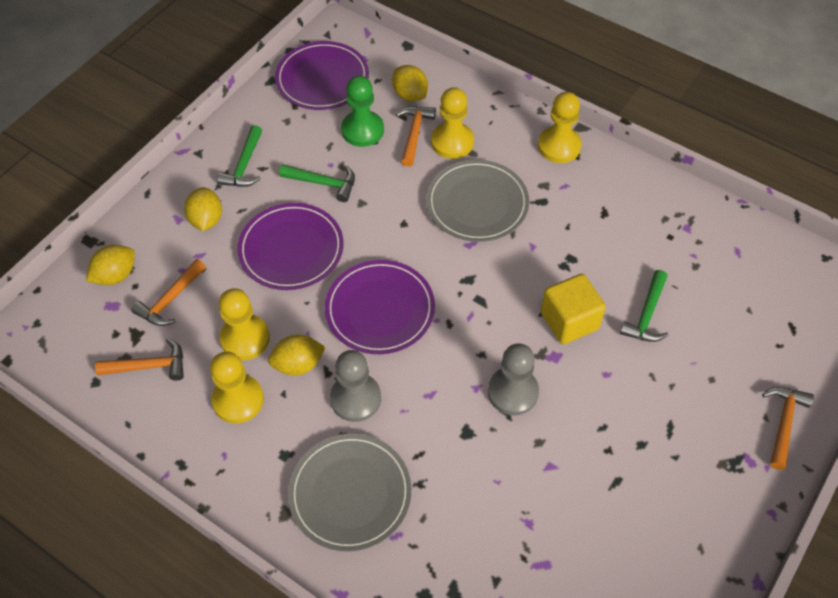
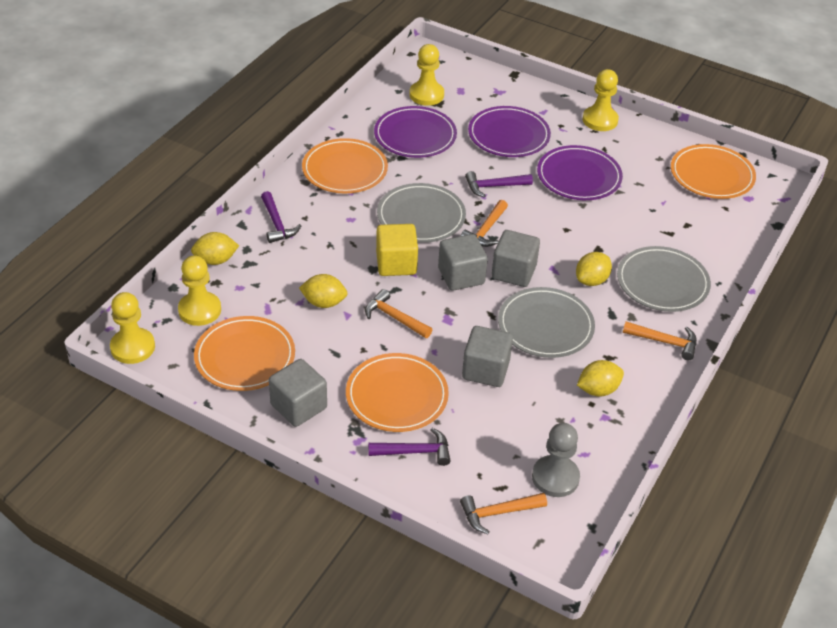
green hammer: [217,125,262,187] [279,164,355,202] [620,270,668,342] = 3 -> none = 0
green pawn: [341,76,384,147] = 1 -> none = 0
grey cube: none = 0 -> [269,359,327,427] [438,234,488,291] [462,326,513,387] [492,230,540,287] = 4
grey pawn: [330,350,381,422] [488,343,539,415] = 2 -> [532,423,580,497] = 1
grey plate: [288,434,411,551] [426,160,529,242] = 2 -> [377,183,466,243] [498,287,595,358] [617,246,711,312] = 3
orange plate: none = 0 -> [194,316,295,391] [302,138,388,194] [346,353,449,432] [671,144,756,199] = 4
purple hammer: none = 0 -> [261,191,301,243] [368,428,450,466] [465,171,533,197] = 3

